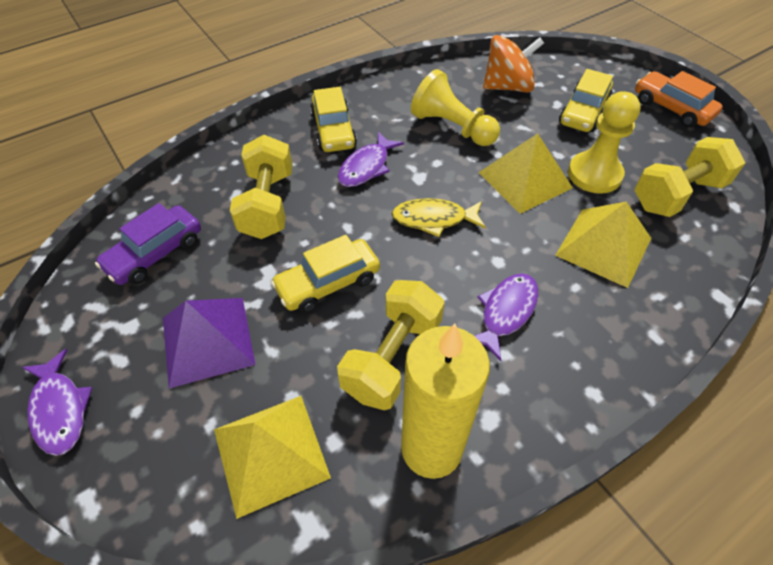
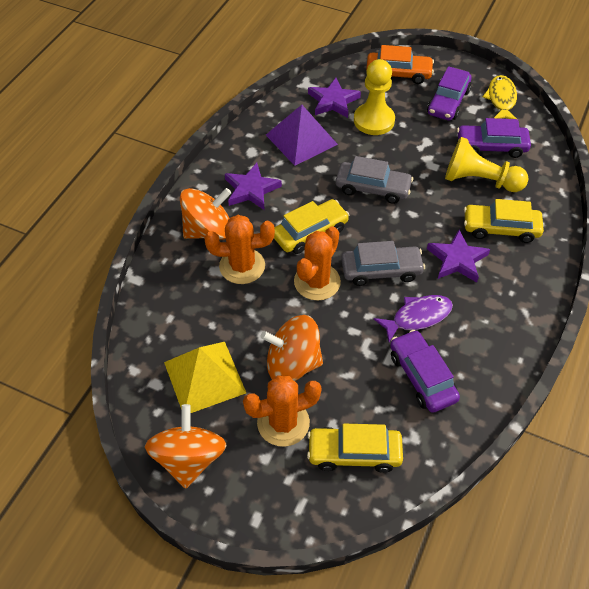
grey car: none = 0 -> [336,156,413,204] [341,241,425,286] = 2
orange cactus: none = 0 -> [205,215,275,284] [243,375,321,447] [294,226,341,301] = 3
orange spinning top: [483,35,544,93] = 1 -> [145,404,226,489] [180,188,231,240] [260,315,323,381] = 3
purple car: [95,203,201,285] = 1 -> [390,330,460,413] [427,66,472,121] [457,118,531,158] = 3
purple fish: [22,349,92,456] [338,132,404,187] [475,273,539,361] = 3 -> [374,295,453,342] = 1
purple star: none = 0 -> [225,163,282,210] [308,78,361,118] [427,230,490,282] = 3
yellow candle: [401,324,490,479] = 1 -> none = 0
yellow dumbbell: [230,135,293,239] [337,280,444,410] [635,137,745,217] = 3 -> none = 0
yellow pyramid: [214,396,331,519] [478,133,573,214] [555,202,651,288] = 3 -> [164,342,246,413] = 1

